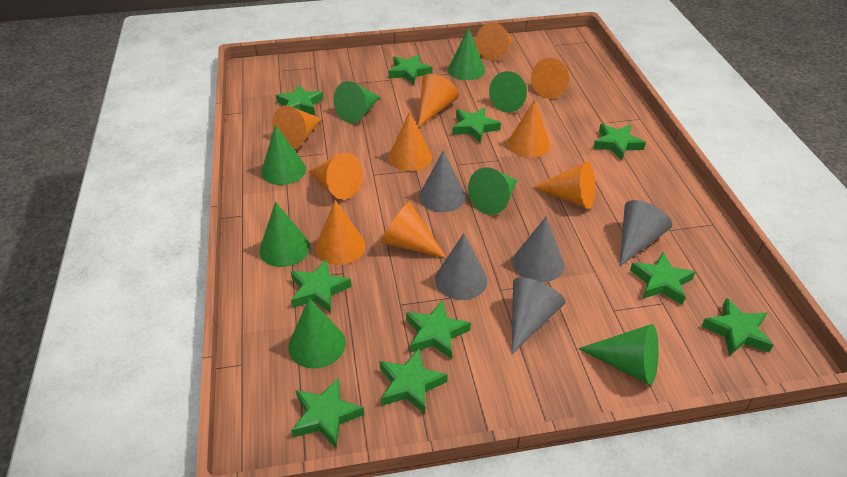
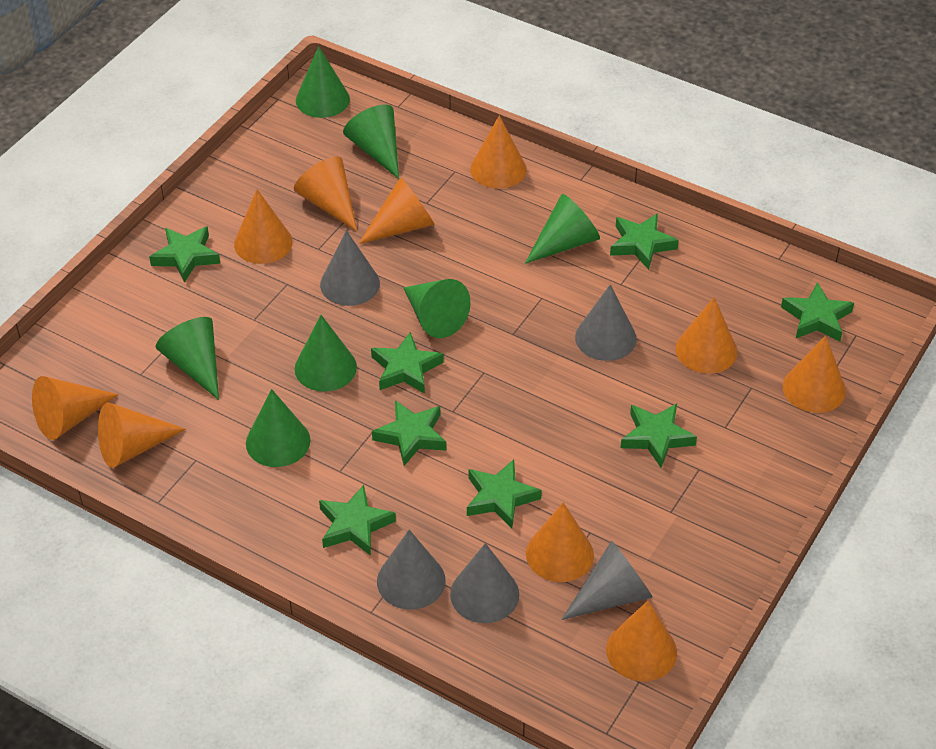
green cone: [259,202,310,267] [261,125,306,185] [288,298,346,369] [333,81,380,123] [448,27,485,80] [468,167,517,215] [489,71,527,113] [578,324,659,385] = 8 -> [156,317,219,400] [246,389,310,467] [295,315,357,392] [296,46,350,118] [343,104,399,179] [403,279,471,338] [525,194,600,264] = 7
green star: [276,84,324,115] [291,259,352,313] [291,377,364,448] [379,348,448,414] [388,54,432,84] [406,300,471,359] [452,107,501,142] [593,124,646,160] [630,252,695,305] [702,298,773,356] = 10 -> [149,226,220,283] [319,485,396,556] [371,332,444,394] [372,400,446,466] [467,459,542,529] [610,213,679,270] [620,404,697,468] [781,282,854,341] = 8

